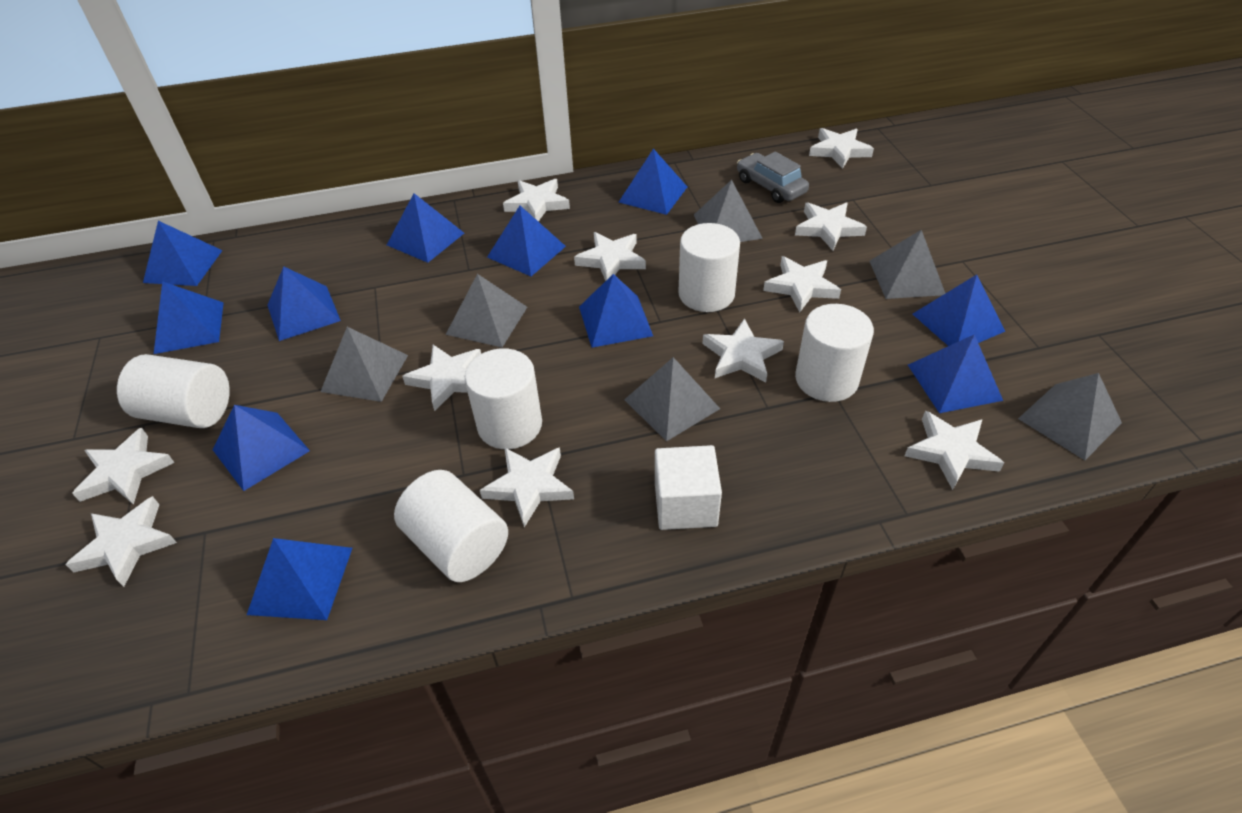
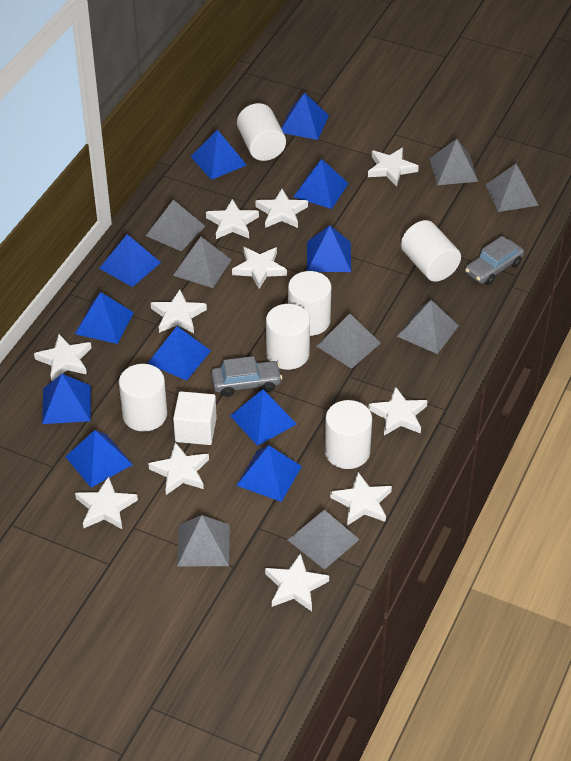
grey car: [737,151,809,203] = 1 -> [211,356,282,397] [465,236,524,285] = 2
grey pyramid: [320,327,408,402] [446,274,527,347] [624,357,720,442] [694,180,763,242] [870,230,945,299] [1018,373,1122,460] = 6 -> [146,200,205,251] [173,237,231,288] [177,515,230,566] [288,510,360,570] [316,314,381,369] [397,300,459,354] [429,139,478,185] [485,164,539,212] = 8
white cylinder: [117,354,230,428] [394,470,508,582] [465,348,542,449] [678,223,740,312] [795,304,874,402] = 5 -> [119,364,167,432] [237,103,286,161] [266,304,310,370] [288,271,331,336] [325,400,372,469] [401,220,461,282] = 6

